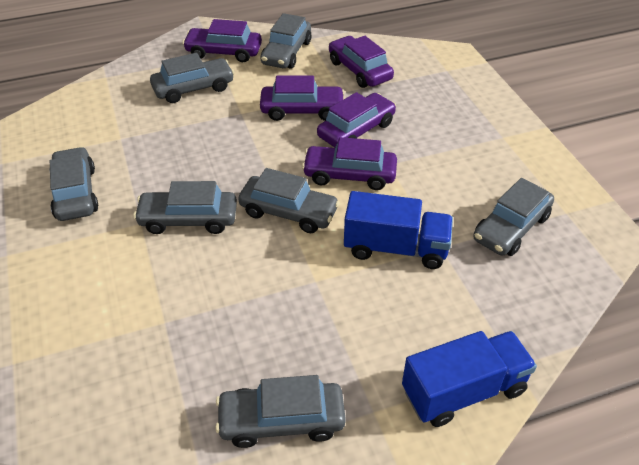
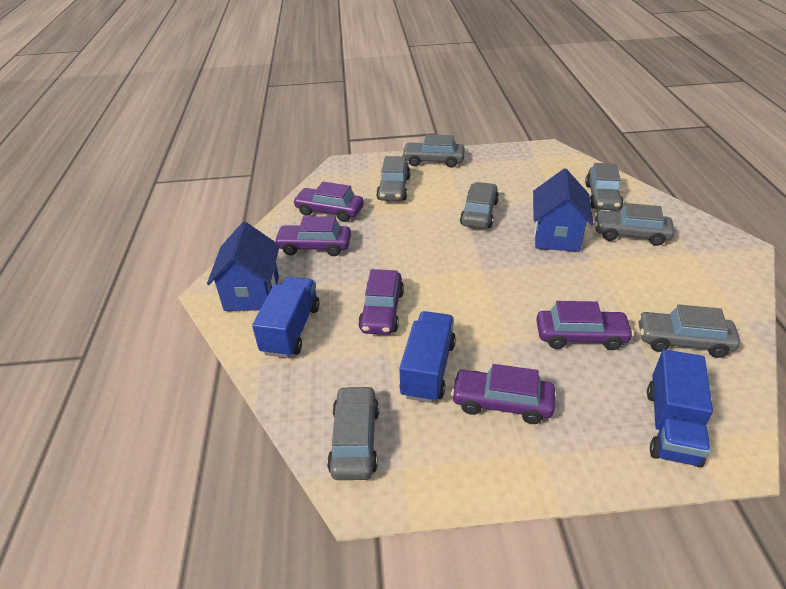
blue house: none = 0 -> [207,222,280,311] [533,169,594,252] = 2
blue truck: [344,191,453,269] [402,331,537,427] = 2 -> [252,277,320,358] [399,311,456,403] [647,350,713,467] = 3

